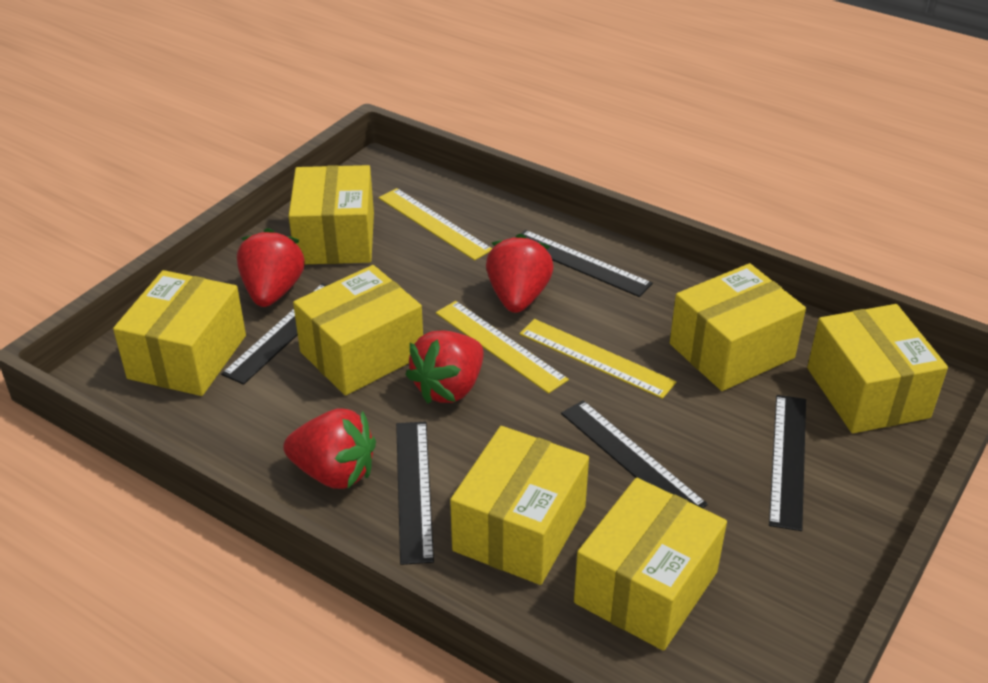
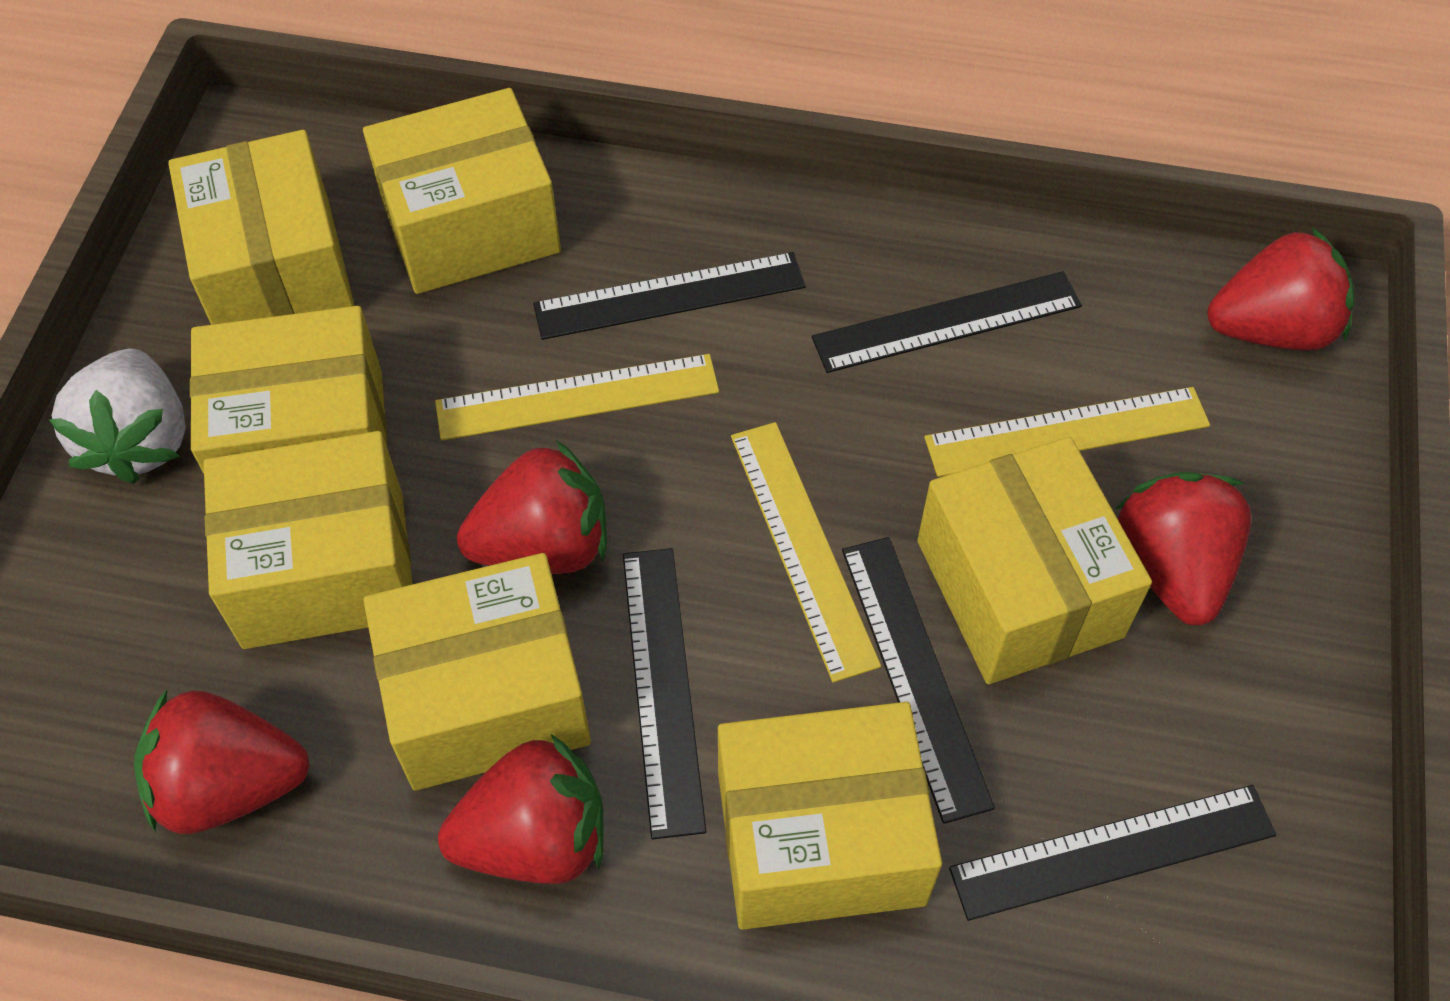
red strawberry: [237,228,305,307] [283,409,376,489] [405,330,484,404] [486,234,554,313] = 4 -> [134,690,310,834] [438,734,604,884] [457,440,607,574] [1116,472,1252,625] [1207,227,1354,351] = 5
white strawberry: none = 0 -> [49,349,186,484] = 1

